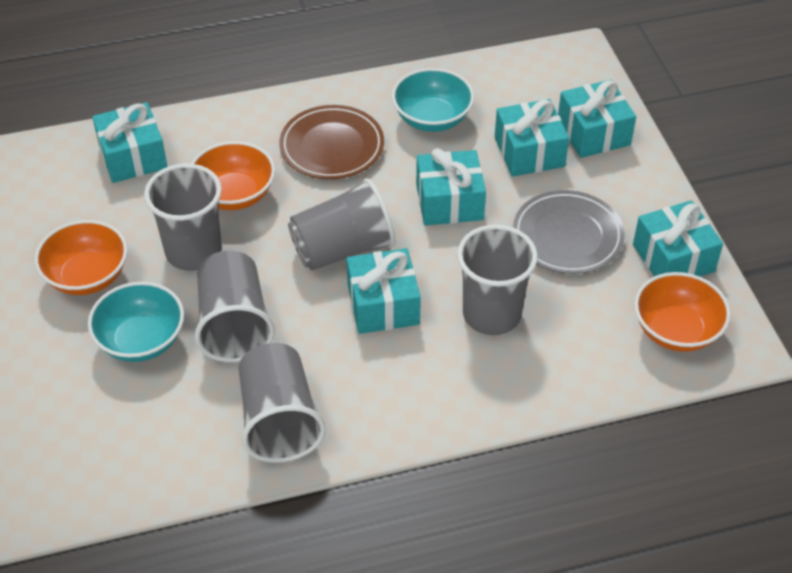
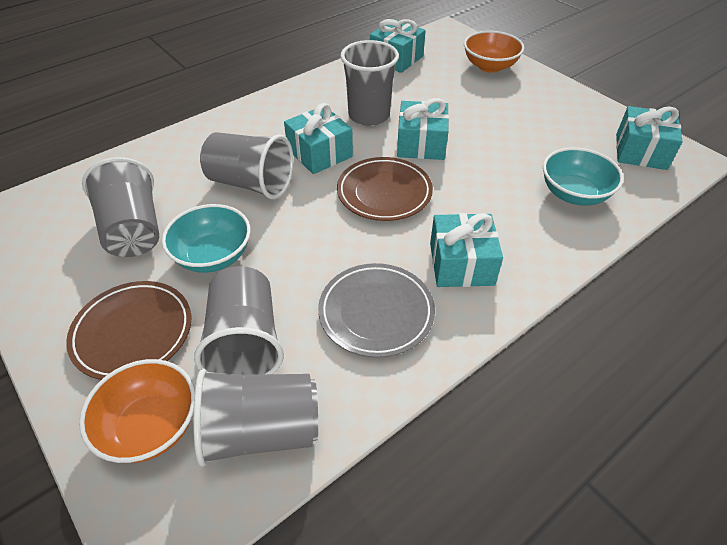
brown plate: [279,105,384,179] = 1 -> [66,281,191,380] [337,157,433,221] = 2
orange bowl: [35,220,128,295] [191,141,275,210] [634,272,731,352] = 3 -> [79,359,195,463] [464,31,524,73] = 2
turquoise gift: [92,102,167,183] [346,248,421,334] [416,148,486,226] [495,99,569,177] [558,80,636,158] [633,200,723,277] = 6 -> [284,103,353,174] [370,19,426,73] [397,98,449,160] [430,213,503,287] [616,106,683,170] = 5

